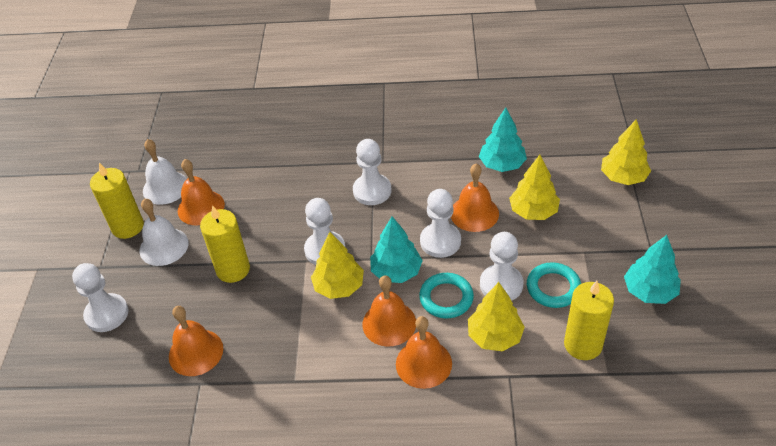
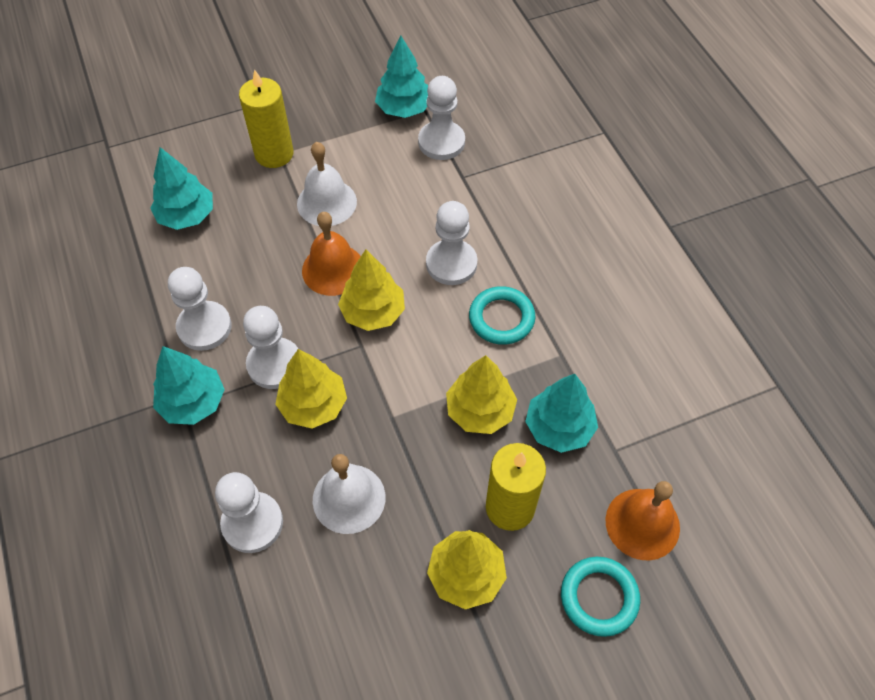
orange bell: [169,306,223,376] [178,159,225,225] [363,275,416,347] [396,316,452,389] [451,163,499,232] = 5 -> [302,212,361,296] [605,481,680,560] = 2
turquoise tree: [370,217,423,283] [479,108,527,172] [624,235,681,304] = 3 -> [150,147,213,230] [153,346,225,425] [375,36,428,118] [525,374,598,453] = 4
yellow candle: [90,163,144,239] [200,205,250,283] [564,281,614,360] = 3 -> [239,69,294,168] [486,443,546,531] = 2

